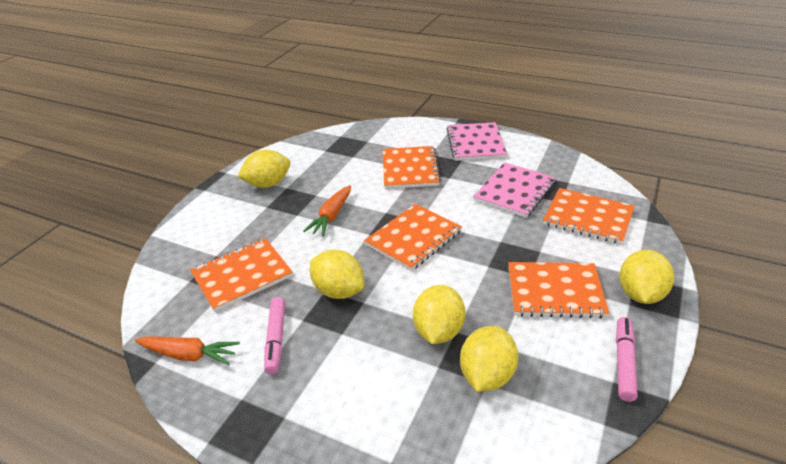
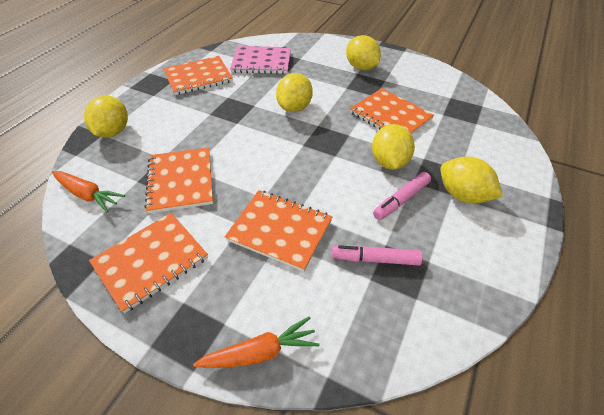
pink notebook: [447,122,507,161] [473,163,556,218] = 2 -> [230,46,291,74] = 1

